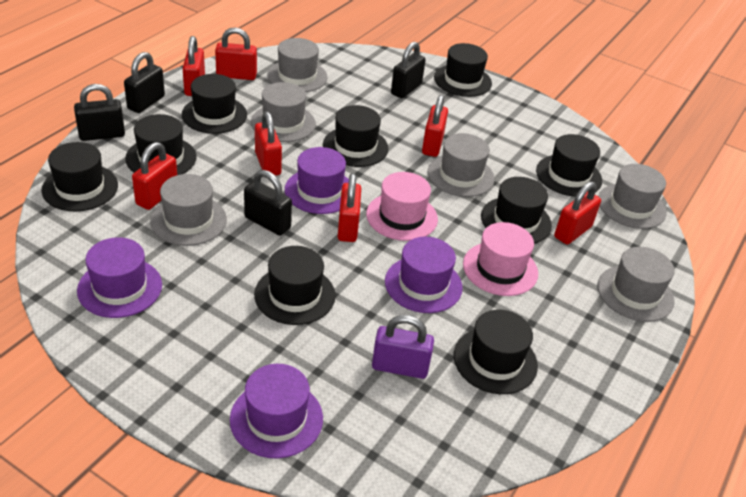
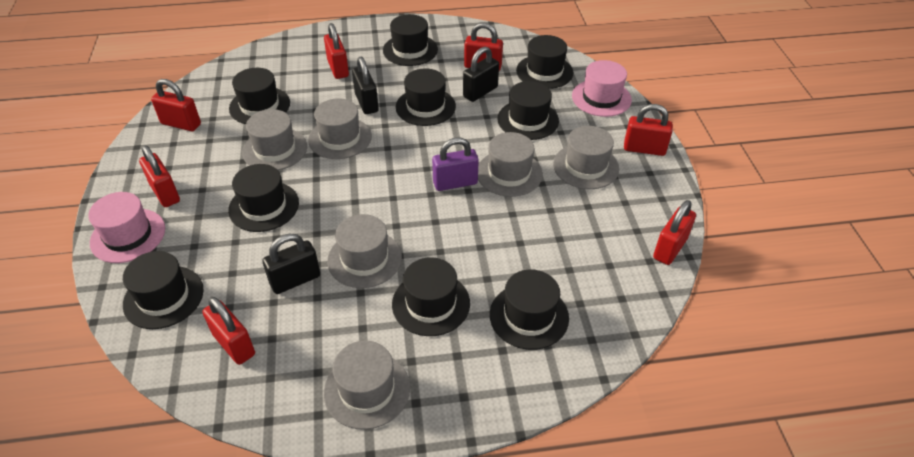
black padlock: [74,84,125,141] [124,52,165,113] [244,170,292,236] [391,42,426,98] = 4 -> [262,234,320,294] [352,57,379,114] [463,47,499,102] = 3
purple hat: [77,237,162,318] [230,364,323,459] [285,147,349,214] [385,237,463,313] = 4 -> none = 0

